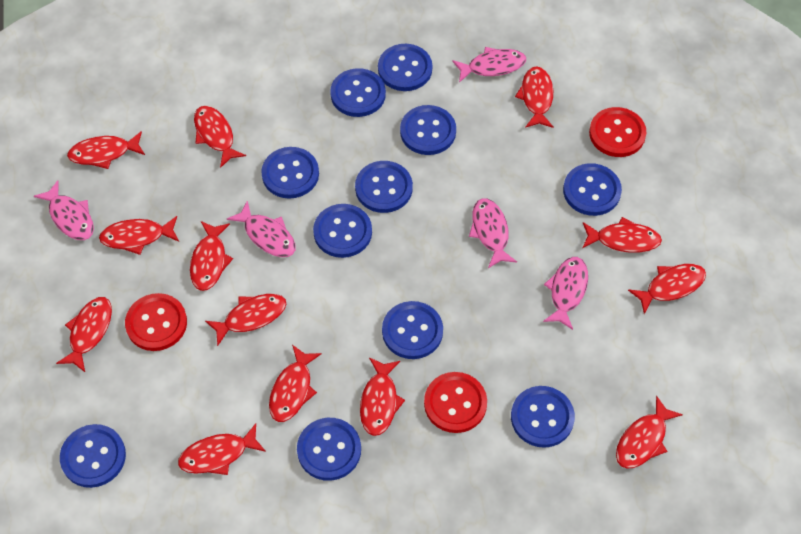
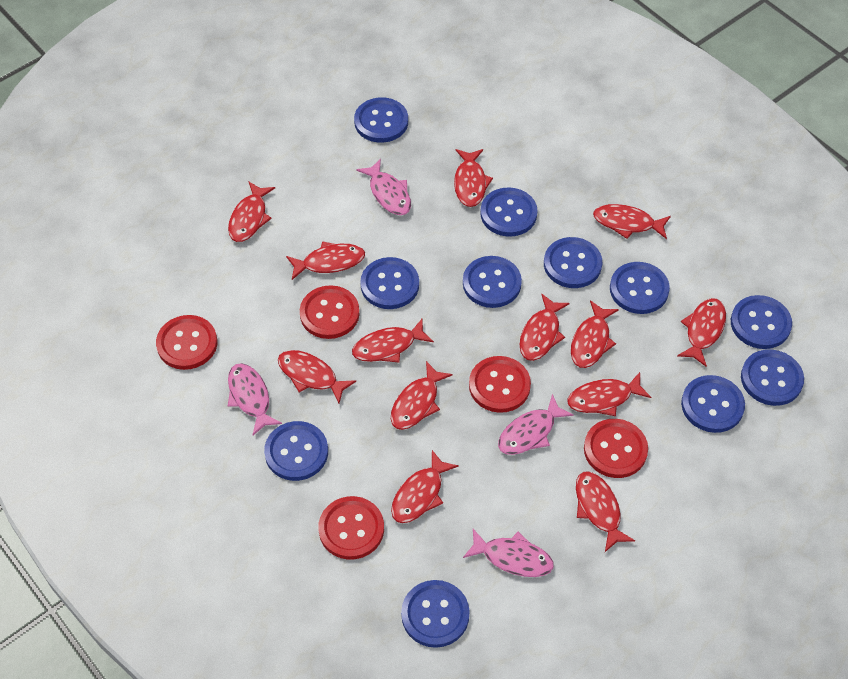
pink fish: [34,180,94,240] [227,200,295,257] [452,47,526,83] [469,198,517,268] [543,257,588,330] = 5 -> [228,363,282,435] [356,159,411,215] [463,529,554,577] [498,394,574,455] = 4
red button: [125,293,187,351] [424,372,487,433] [589,107,646,157] = 3 -> [156,315,217,370] [300,285,360,339] [318,496,384,560] [469,356,531,413] [584,419,648,478] = 5

